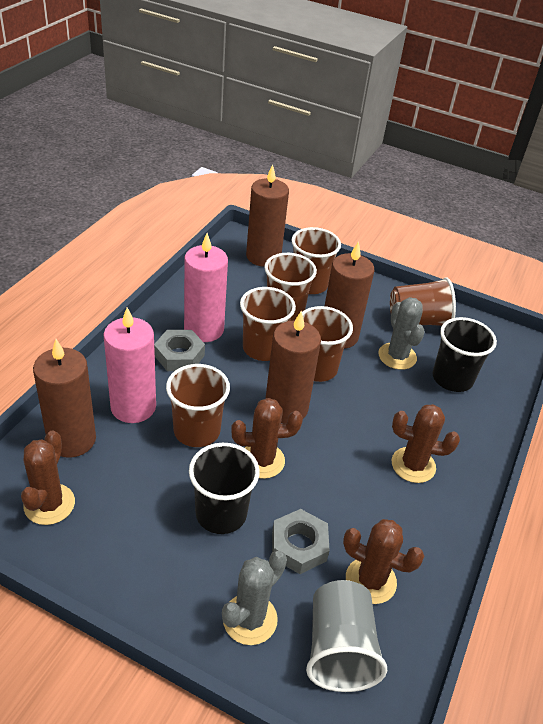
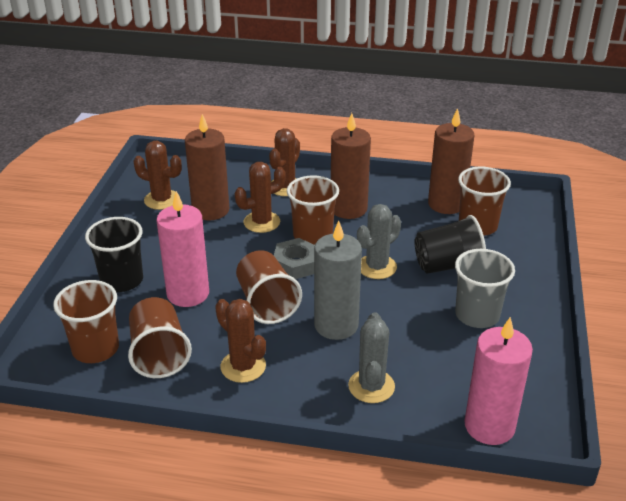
brown candle: [33,339,96,458] [246,165,289,267] [265,311,321,423] [325,241,374,349] = 4 -> [185,114,229,220] [331,113,371,219] [428,108,475,214] = 3
brown cup: [166,364,230,447] [240,287,296,361] [264,253,317,321] [291,227,341,294] [302,306,353,382] [390,278,456,326] = 6 -> [53,280,119,363] [128,297,192,378] [236,250,302,324] [287,175,339,245] [458,167,511,236] = 5
grey candle: none = 0 -> [314,221,362,340] = 1
grey nut: [154,330,205,371] [272,509,330,574] = 2 -> [274,238,315,279] = 1

